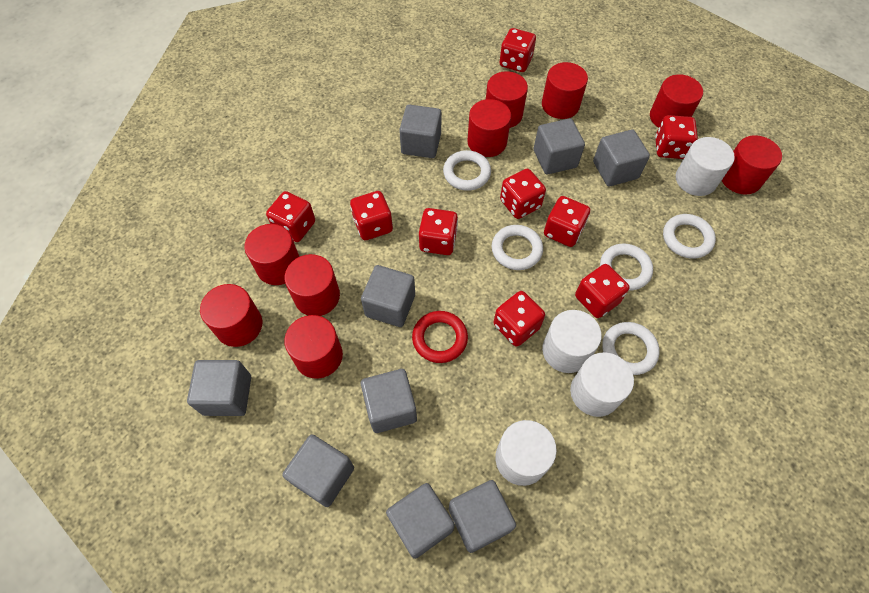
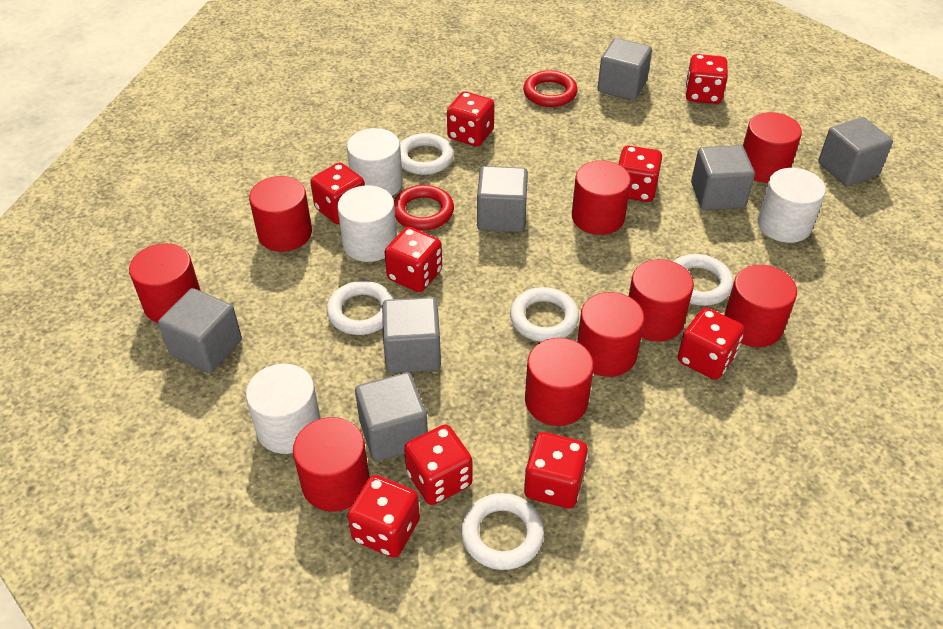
grey cube: [187,360,251,416] [282,434,354,507] [361,265,415,327] [361,369,417,433] [386,483,455,559] [399,104,442,158] [449,480,516,553] [534,118,585,174] [593,130,650,186] = 9 -> [158,288,242,373] [355,372,428,461] [382,297,441,373] [477,166,528,232] [597,38,652,101] [691,145,755,210] [818,117,893,186] = 7
red ring: [412,311,468,363] = 1 -> [394,185,454,230] [523,70,578,107] = 2

